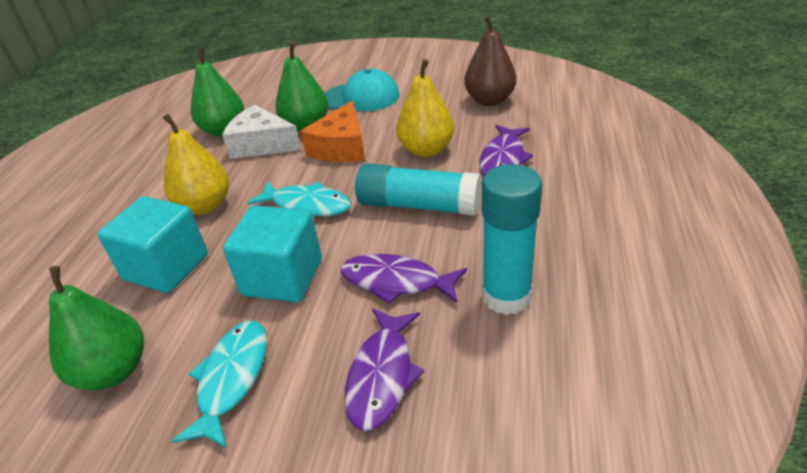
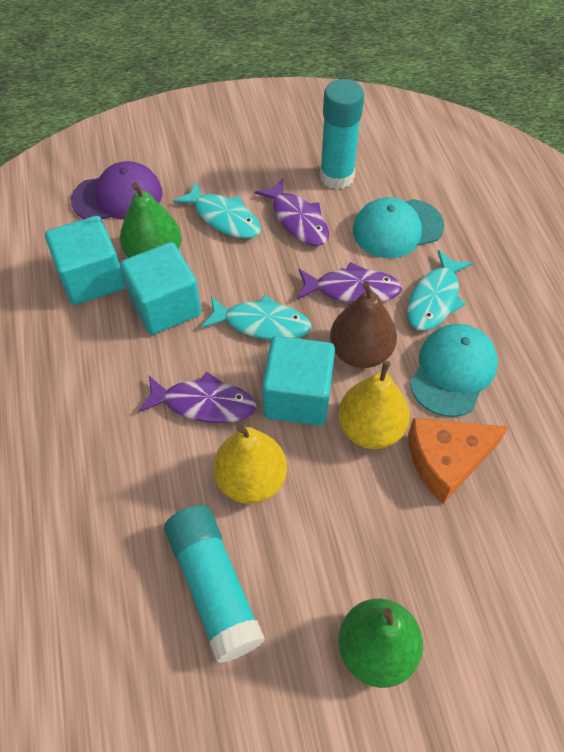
green pear: [49,266,144,390] [191,47,244,136] [275,42,329,132] = 3 -> [120,182,182,258] [338,599,423,688] = 2
purple cap: none = 0 -> [71,161,162,219] = 1
turquoise cap: [325,69,400,111] = 1 -> [353,197,444,258] [410,324,498,417] = 2
turquoise cube: [98,196,208,293] [223,206,322,302] = 2 -> [45,216,125,305] [120,242,201,335] [262,336,335,426] = 3
turquoise fish: [172,320,267,448] [248,182,351,216] = 2 -> [173,182,261,239] [201,295,312,340] [407,250,473,331] = 3
white cheese: [222,105,301,159] = 1 -> none = 0

